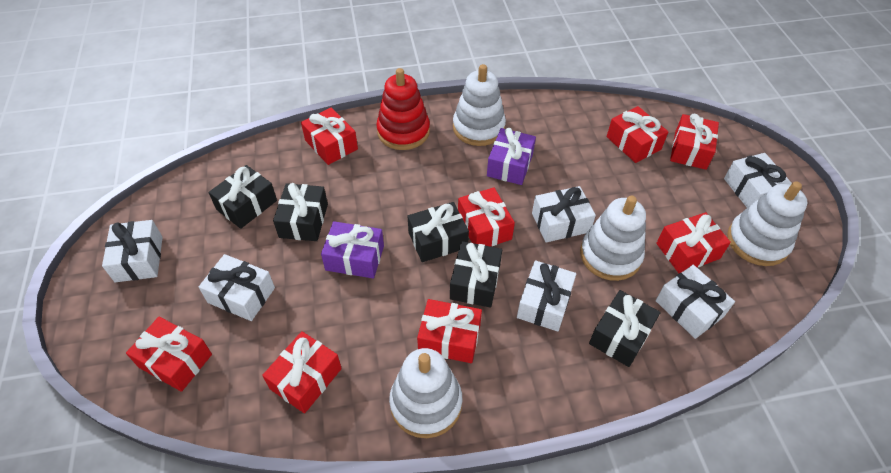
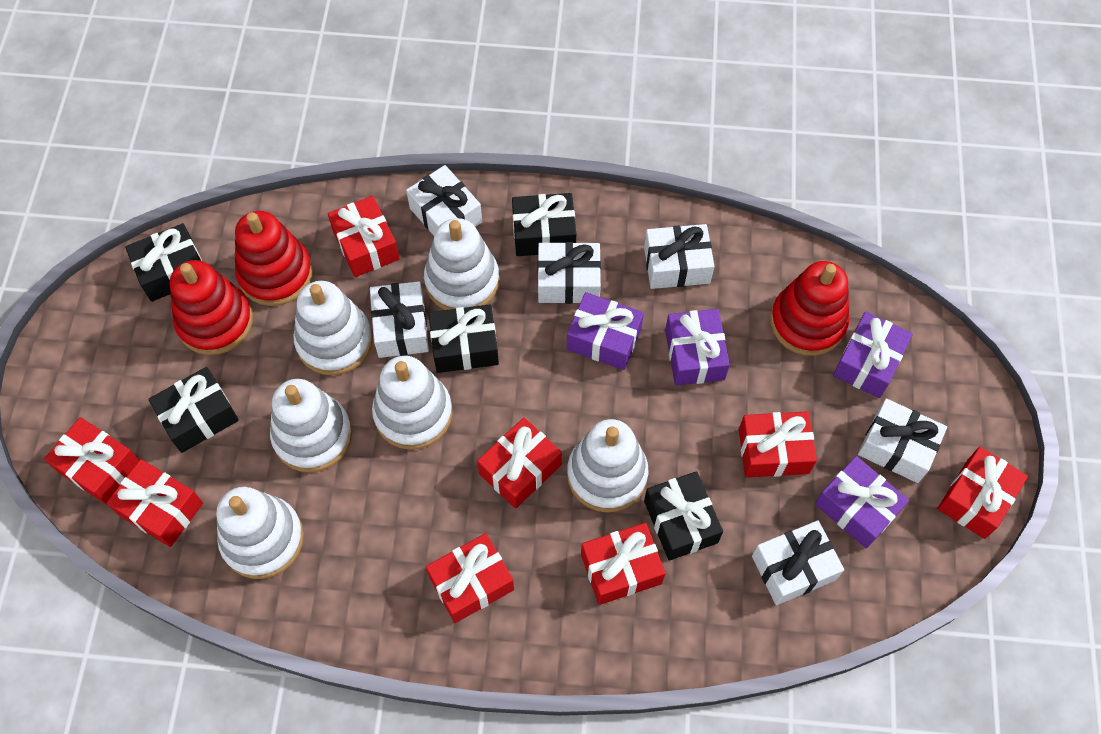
purple gift: [321,221,384,279] [487,128,536,185] = 2 -> [567,292,644,370] [665,309,730,386] [815,456,909,548] [833,312,913,398] = 4
red stacking toy: [376,68,430,150] = 1 -> [170,260,253,355] [235,211,313,306] [770,261,849,356] = 3
white stacking toy: [389,348,462,438] [453,64,506,146] [580,196,646,281] [727,181,808,266] = 4 -> [216,487,304,579] [270,379,352,472] [293,281,373,375] [372,356,453,450] [424,218,500,310] [567,419,648,513] = 6

